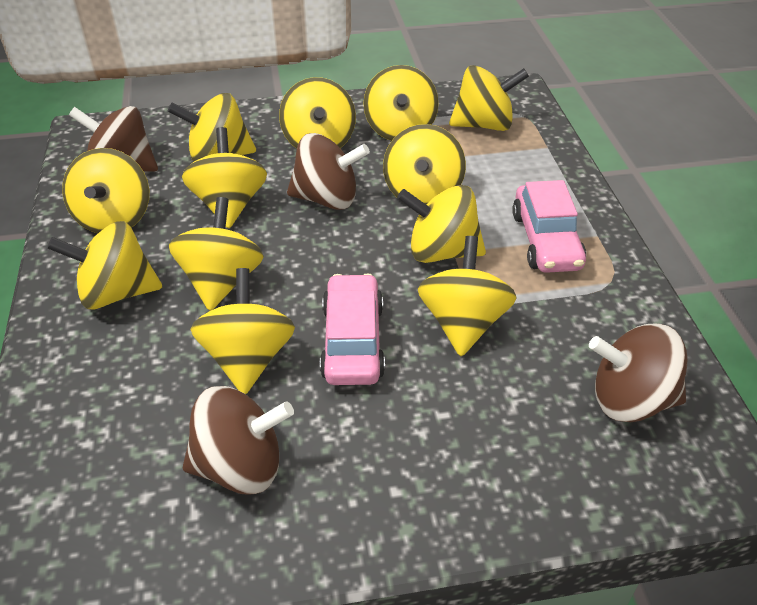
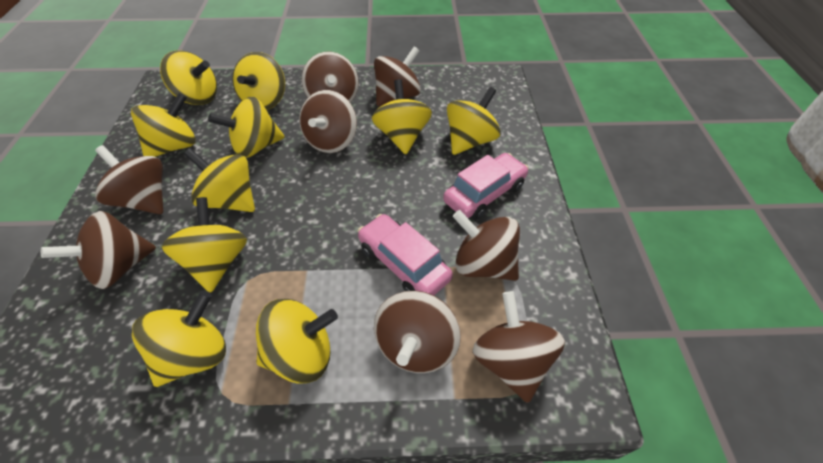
brown spinning top: [69,106,158,172] [183,386,294,495] [287,133,370,210] [589,324,687,422] = 4 -> [41,211,156,289] [95,145,163,214] [299,90,357,153] [302,52,359,103] [374,46,421,106] [374,291,461,373] [452,210,520,281] [472,291,565,403] = 8
yellow spinning top: [47,221,163,309] [62,148,149,233] [168,93,256,162] [169,197,264,311] [182,127,267,228] [190,268,295,394] [279,77,356,149] [363,65,438,141] [383,124,466,205] [397,185,486,263] [418,236,516,356] [449,65,529,131] = 12 -> [131,93,196,157] [132,291,226,387] [160,51,217,105] [162,197,247,293] [184,148,255,212] [208,96,284,158] [232,52,285,110] [256,299,338,383] [372,79,432,154] [447,87,501,155] = 10

